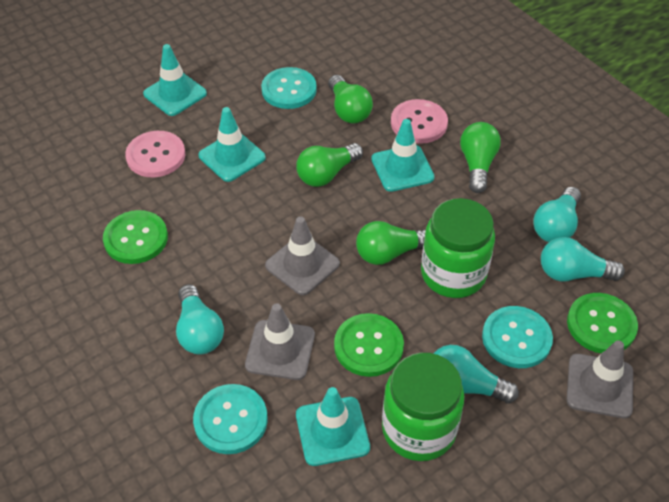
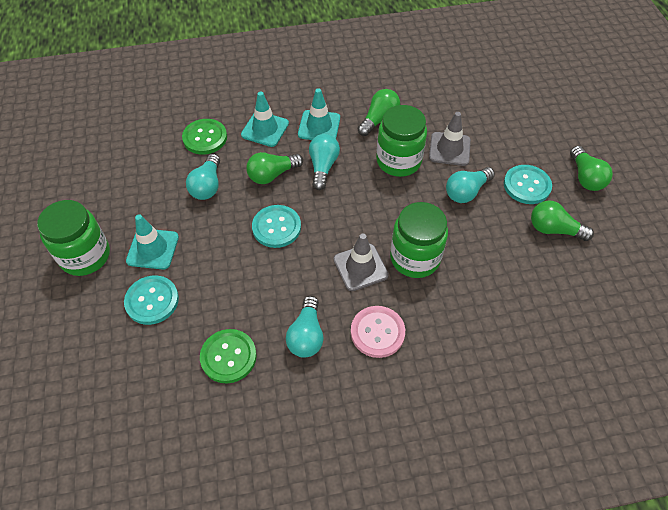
green button: [103,210,168,264] [334,313,404,377] [567,293,638,353] = 3 -> [182,119,227,155] [200,329,257,383] = 2
green jar: [382,353,464,461] [421,198,495,298] = 2 -> [37,200,110,276] [376,105,427,177] [390,202,448,278] = 3
grey traffic cone: [245,303,315,380] [265,216,340,295] [567,340,633,418] = 3 -> [333,233,389,291] [429,112,471,166] = 2
pink button: [125,131,185,177] [391,99,448,144] = 2 -> [351,306,405,358] = 1
turquoise traffic cone: [143,44,207,116] [198,107,266,182] [296,387,370,466] [371,119,435,192] = 4 -> [126,214,179,270] [241,91,289,147] [298,88,340,140] = 3

